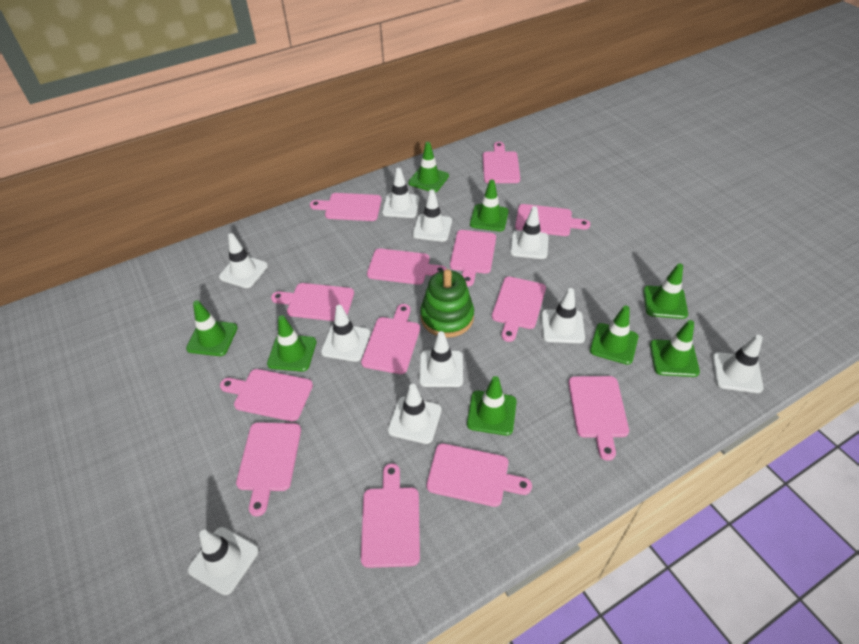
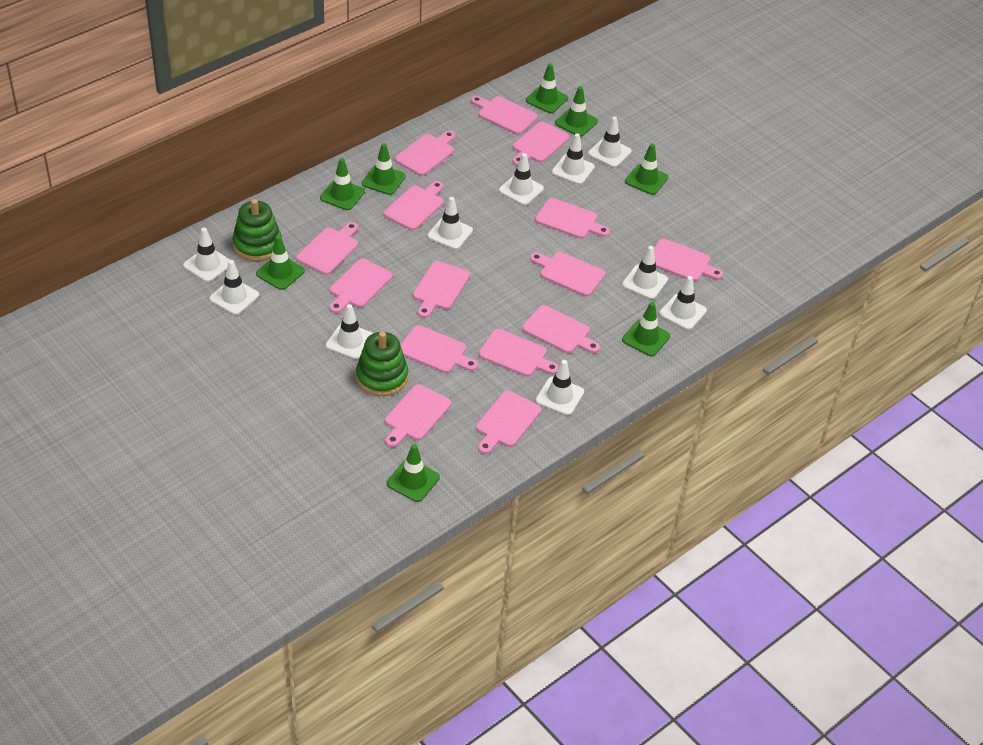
green stacking toy: [420,269,474,338] = 1 -> [232,199,282,261] [356,331,408,396] = 2
pink cutting board: [220,369,313,421] [236,422,301,516] [271,283,354,321] [310,193,382,221] [361,304,420,374] [361,463,420,568] [367,248,447,285] [427,443,532,507] [450,230,496,286] [483,142,520,183] [492,277,546,342] [515,204,590,236] [568,376,629,461] = 13 -> [296,222,358,275] [329,259,393,313] [384,181,444,230] [385,384,451,447] [395,131,455,176] [400,325,478,373] [413,261,470,318] [471,96,538,135] [476,391,541,454] [479,329,559,376] [512,121,569,166] [522,305,600,353] [530,252,605,296] [535,198,610,239] [654,238,723,281] = 15

